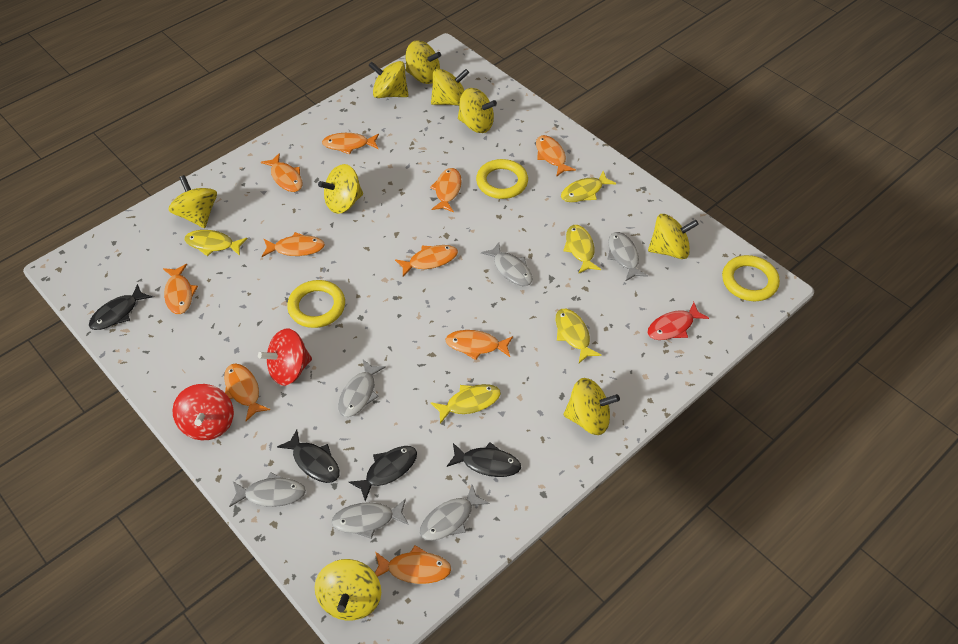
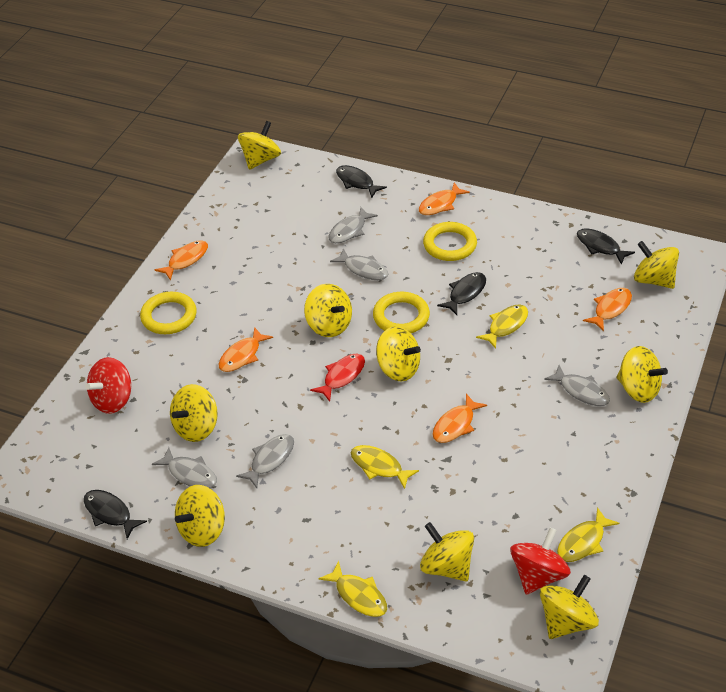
grey fish: [229,472,306,507] [332,499,409,539] [338,360,386,417] [420,485,490,541] [481,242,533,286] [608,232,648,282] = 6 -> [152,447,217,488] [236,434,294,488] [328,207,378,243] [330,248,388,280] [544,365,610,406] = 5
orange fish: [163,264,198,314] [224,363,270,421] [261,153,303,192] [262,232,325,257] [322,133,379,154] [375,545,451,584] [395,245,458,277] [430,168,462,213] [445,330,513,360] [536,135,576,177] = 10 -> [155,240,208,281] [219,327,273,372] [419,182,470,215] [433,394,487,443] [583,288,632,332] = 5
yellow fish: [184,230,248,256] [431,384,501,424] [556,309,601,363] [561,171,616,202] [563,225,601,274] = 5 -> [318,561,387,617] [351,445,419,489] [476,304,528,349] [557,507,620,562] = 4

